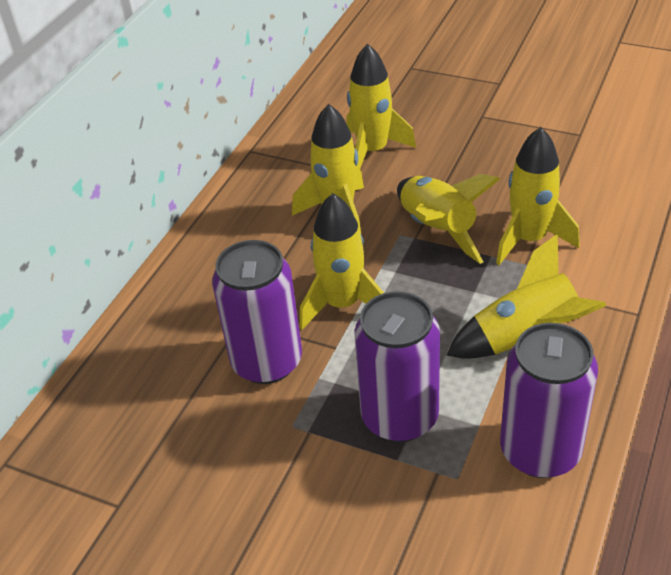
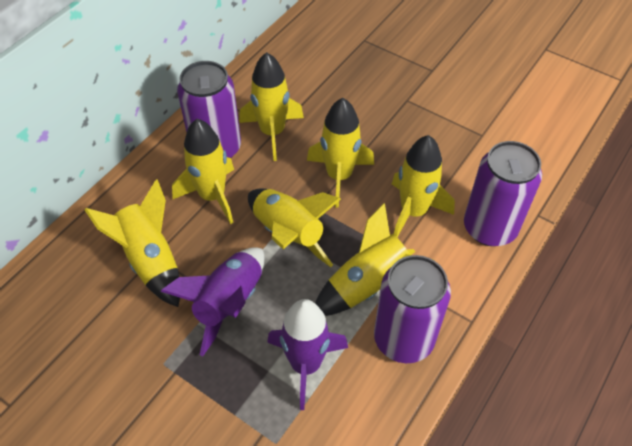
purple rocket: none = 0 -> [161,247,265,356] [267,299,348,410] = 2
yellow rocket: [292,104,364,234] [300,193,384,330] [347,44,416,170] [397,174,500,264] [446,234,606,359] [496,127,579,265] = 6 -> [85,179,180,307] [172,119,234,224] [239,52,304,161] [248,189,341,267] [307,98,374,208] [315,203,434,316] [392,135,455,237] = 7

